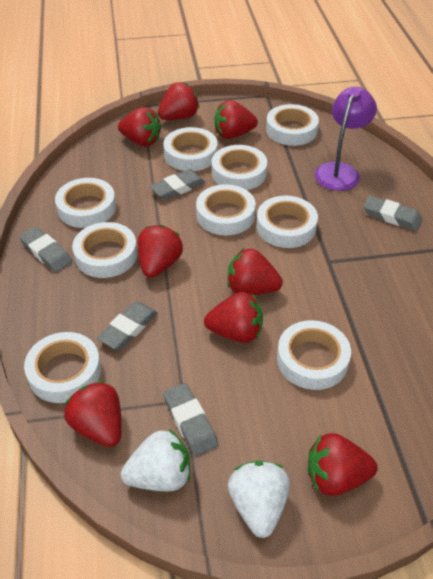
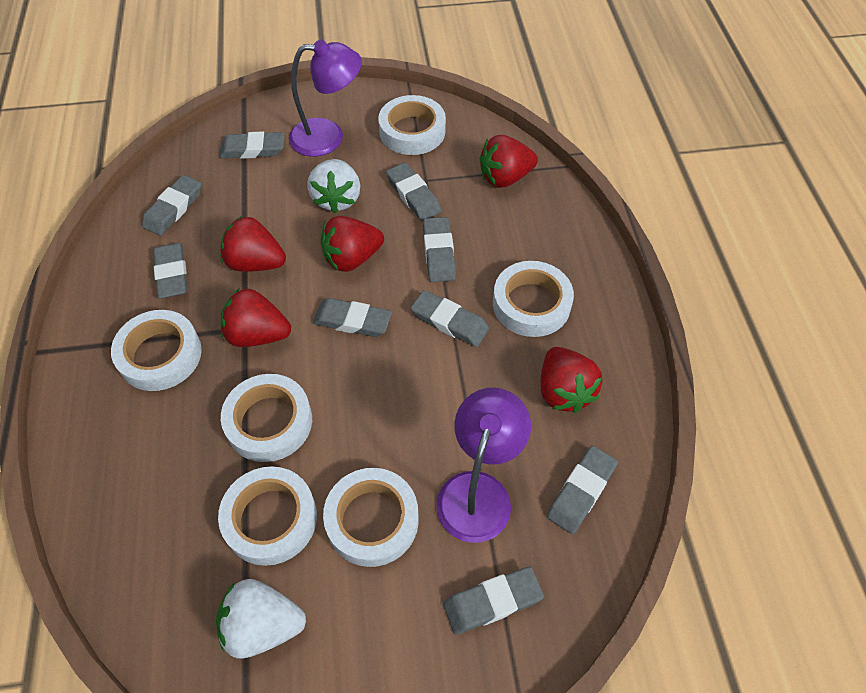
grey eraser: [19,226,72,272] [97,301,158,350] [150,169,205,200] [163,383,218,456] [363,195,422,231] = 5 -> [142,175,201,236] [154,243,188,299] [219,131,284,159] [313,298,392,337] [386,163,441,221] [411,290,489,347] [423,217,456,282] [443,566,544,635] [547,446,618,534] = 9
purple lamp: [315,87,377,191] = 1 -> [289,39,362,157] [436,388,531,543] = 2
red strawberry: [64,381,122,447] [118,107,162,147] [138,225,183,278] [158,82,199,120] [204,292,263,343] [214,100,258,139] [227,248,283,295] [308,433,378,496] = 8 -> [220,216,286,272] [221,289,291,347] [321,216,384,272] [479,135,538,188] [540,347,603,413] = 5
white tape: [24,332,101,403] [55,178,116,228] [72,222,137,278] [164,127,218,171] [196,184,256,235] [212,145,267,190] [256,196,318,248] [266,104,319,146] [277,320,351,390] = 9 -> [111,310,202,391] [218,466,317,566] [221,374,312,462] [323,468,419,567] [378,95,446,155] [493,261,574,337] = 6

